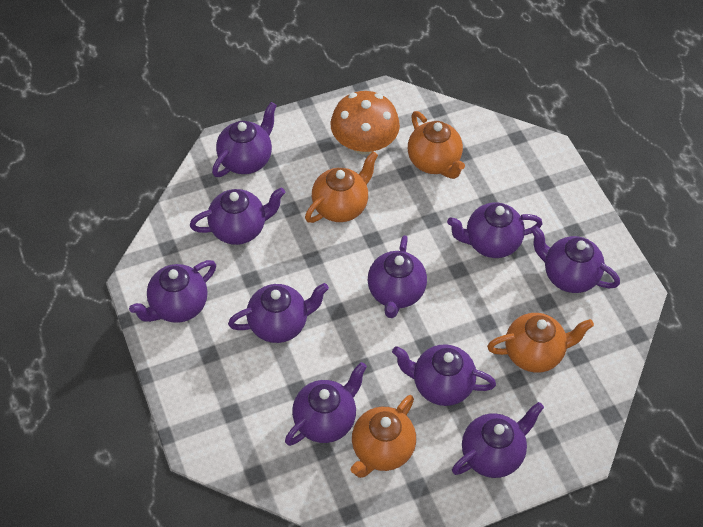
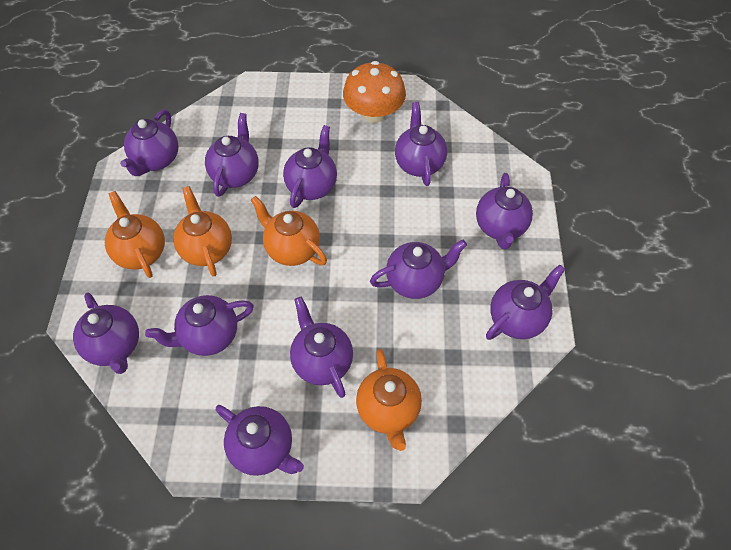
purple teapot: [129,260,216,323] [190,187,285,245] [212,102,277,177] [228,283,329,343] [285,362,367,446] [368,235,427,318] [392,344,496,406] [447,202,542,258] [452,402,544,478] [531,226,620,293] = 10 -> [73,292,139,374] [120,110,178,176] [145,295,254,356] [205,113,259,197] [216,405,304,476] [283,125,337,208] [290,297,353,398] [370,240,467,299] [395,102,447,186] [476,173,533,249] [486,264,565,340] = 11

